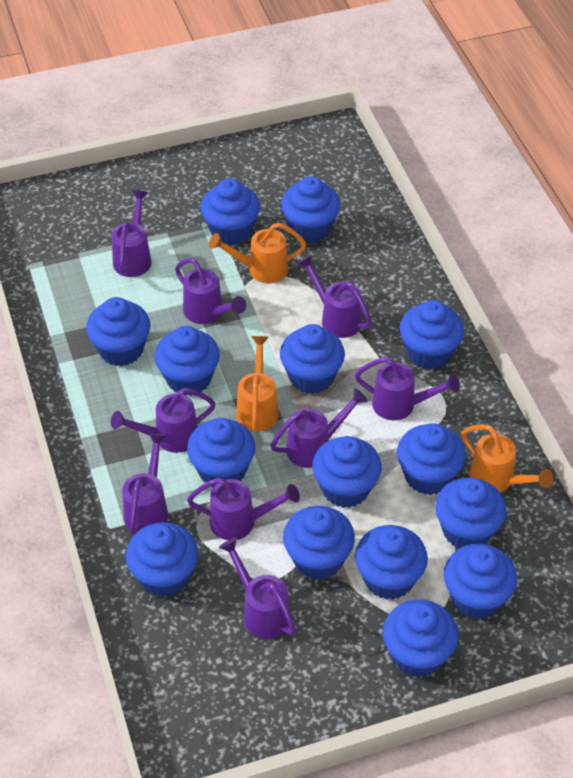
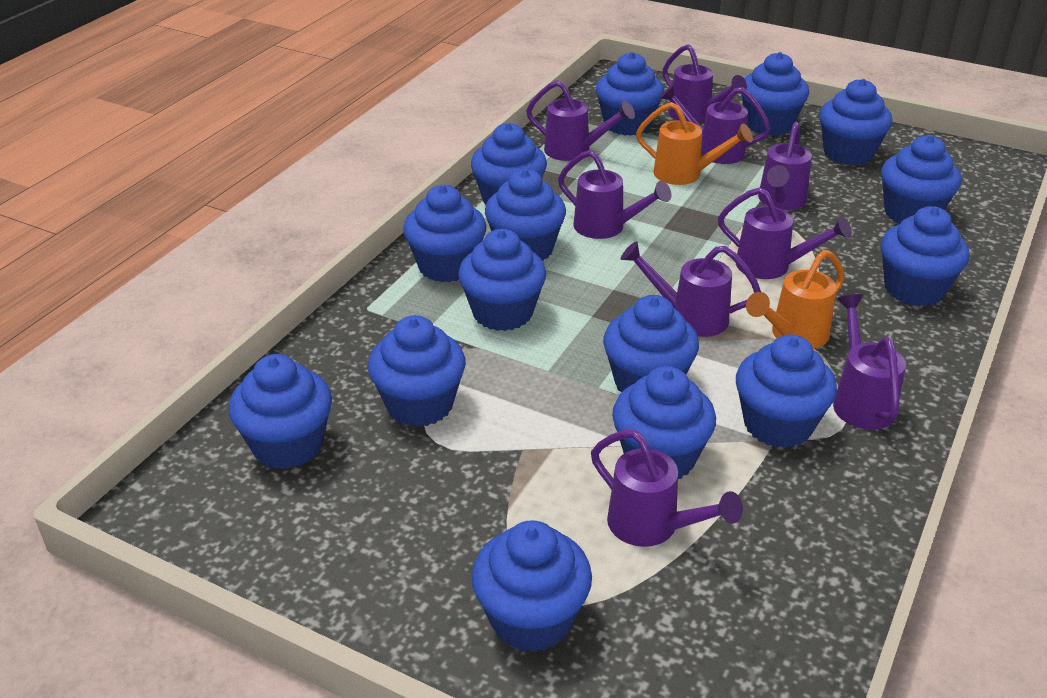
orange watering can: [209,223,307,284] [236,336,279,431] [461,424,553,493] = 3 -> [636,102,753,185] [746,250,845,349] = 2

